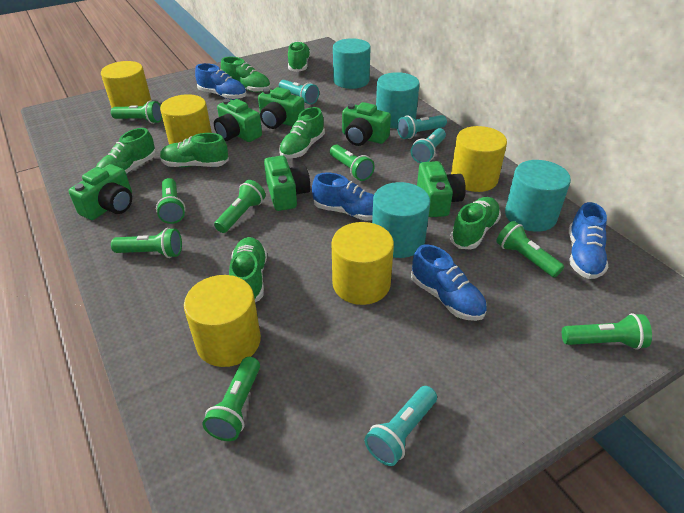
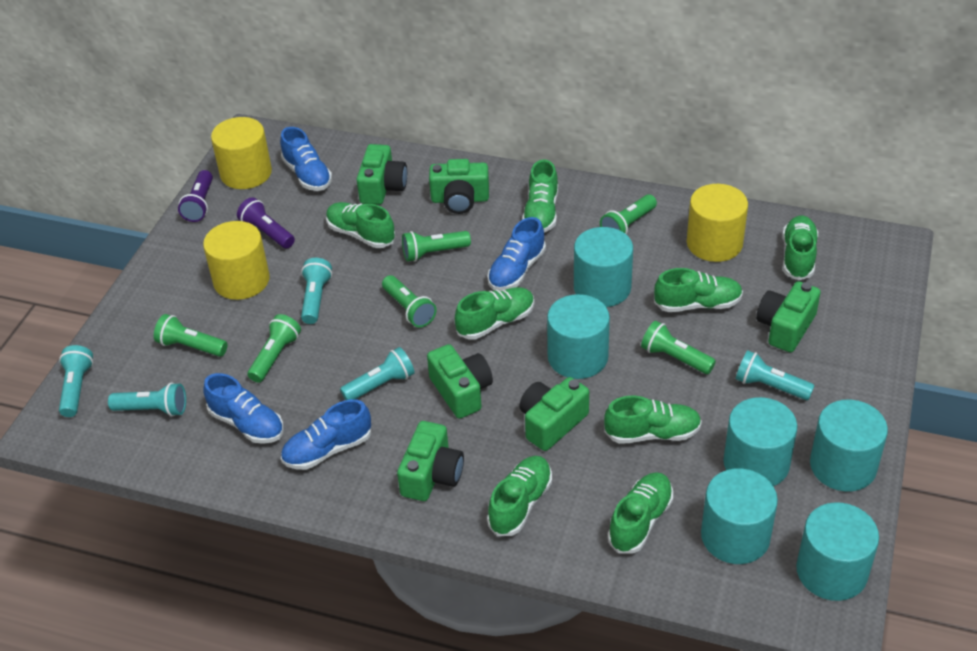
green flashlight: [111,100,162,124] [111,228,182,258] [156,178,185,224] [202,357,260,441] [214,180,266,233] [330,145,375,181] [496,221,564,278] [562,313,652,350] = 8 -> [154,314,228,357] [248,314,301,383] [382,275,437,328] [402,231,471,262] [600,194,657,234] [641,321,716,374] = 6
green shoe: [96,128,156,174] [160,133,229,167] [221,57,271,92] [229,237,267,302] [279,107,325,159] [288,41,311,72] [450,197,501,249] = 7 -> [326,202,395,248] [455,287,534,340] [487,456,552,536] [522,159,558,233] [604,396,702,444] [607,472,673,554] [654,268,743,312] [783,215,818,280] = 8
purple flashlight: none = 0 -> [178,170,213,222] [237,197,295,249] = 2
turquoise cylinder: [333,38,371,89] [372,182,430,258] [376,72,419,129] [505,160,571,232] = 4 -> [547,294,610,379] [574,227,633,307] [701,468,778,564] [723,397,798,486] [796,502,879,601] [810,400,888,491] = 6
turquoise flashlight: [279,80,319,105] [365,386,437,466] [397,115,447,139] [411,128,446,163] = 4 -> [59,345,93,417] [108,383,186,417] [301,258,332,324] [340,347,415,400] [736,350,815,400] = 5
yellow cylinder: [101,61,152,108] [160,94,212,145] [184,275,261,367] [332,222,394,305] [451,126,507,192] = 5 -> [203,221,270,300] [211,117,272,189] [687,184,748,262] = 3

